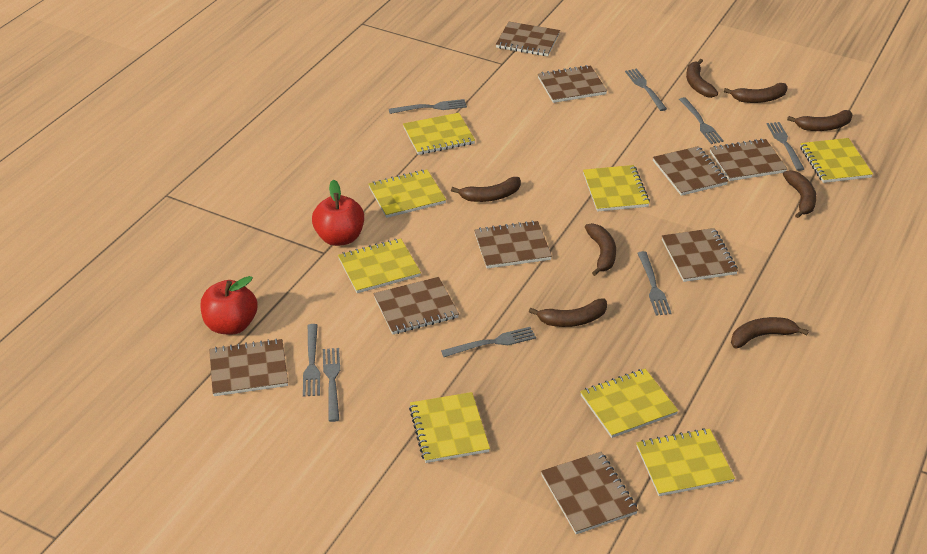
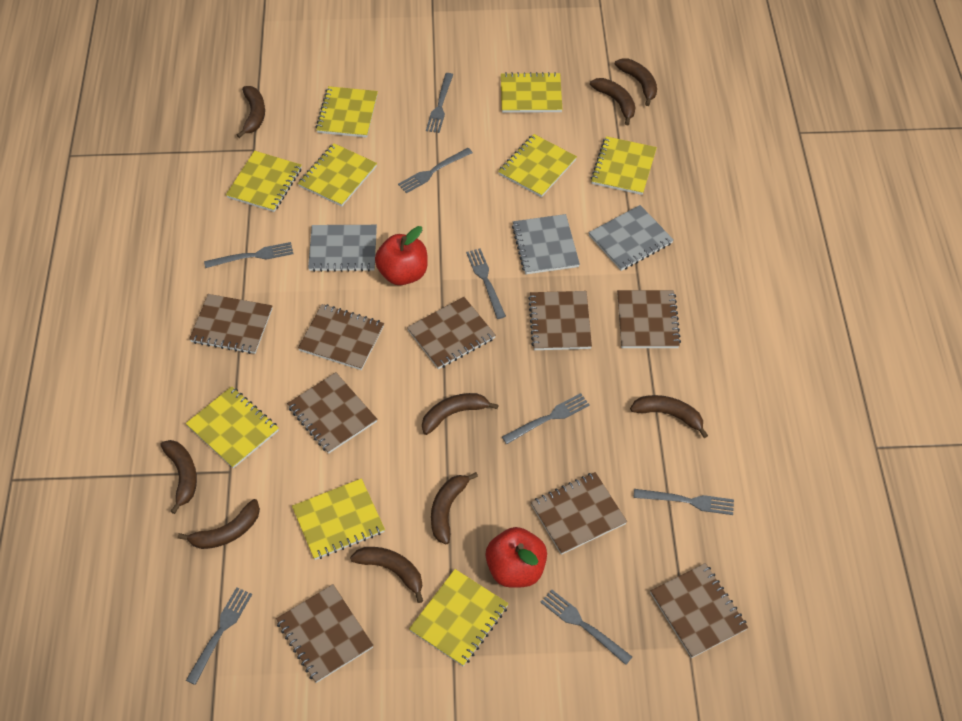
brown banana: [451,177,521,202] [529,298,607,327] [585,223,616,276] [686,59,718,98] [724,83,788,103] [731,317,809,348] [783,170,817,218] [787,110,853,131] = 8 -> [160,440,197,514] [178,499,260,549] [237,86,265,138] [350,547,423,603] [422,393,498,435] [431,472,478,544] [590,78,636,125] [615,58,657,106] [630,395,708,438] = 9
grey notebook: none = 0 -> [308,225,377,272] [512,214,580,274] [588,205,674,271] = 3
yellow notebook: [338,238,421,293] [369,169,446,218] [403,113,475,155] [409,392,490,463] [580,369,678,438] [583,165,650,212] [636,428,735,496] [800,138,873,183] = 8 -> [186,386,279,469] [226,151,302,212] [292,478,385,560] [298,143,377,207] [316,86,378,138] [409,569,509,667] [498,134,577,197] [501,72,562,113] [591,136,657,195] = 9

